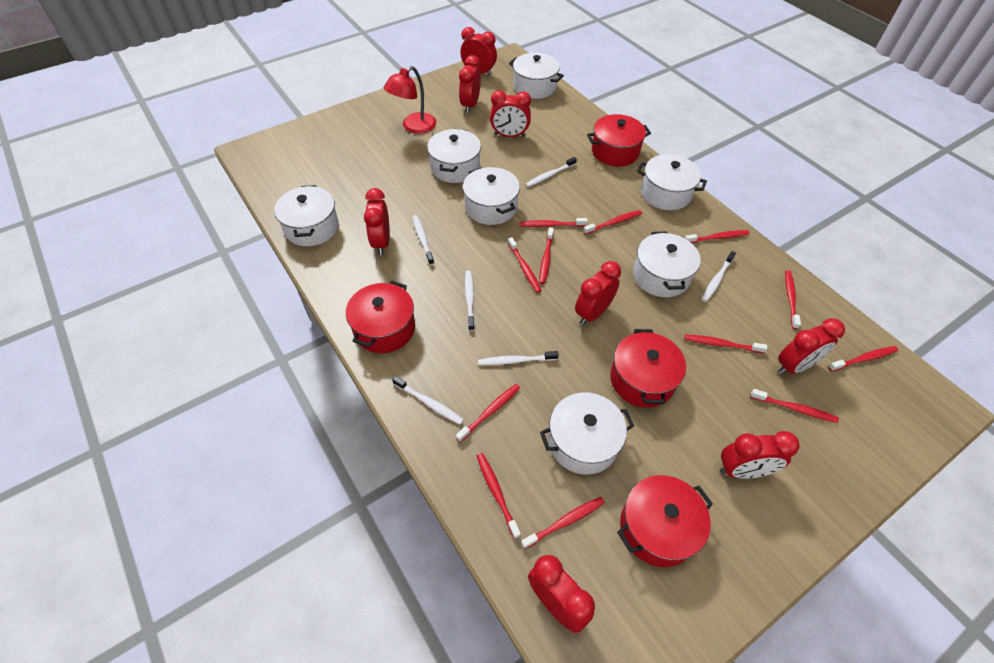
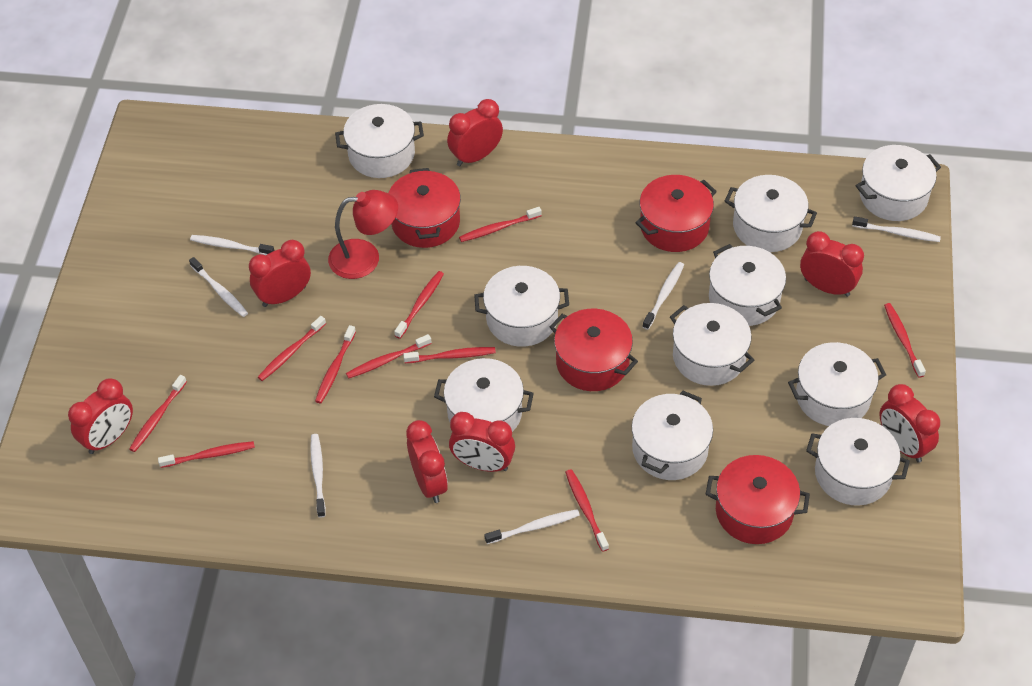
red clock: [364,188,390,255] [459,55,481,113] [460,27,497,76] [490,90,531,137] [528,555,595,633] [575,261,621,325] [720,431,799,479] [778,318,845,375] = 8 -> [68,378,133,454] [249,240,311,307] [406,420,448,503] [447,99,503,166] [449,412,515,472] [800,231,864,297] [880,384,940,463] = 7
red toothbrush: [456,384,520,442] [477,453,521,539] [508,237,542,293] [520,218,588,227] [521,497,605,549] [539,227,554,284] [583,210,642,235] [684,334,767,353] [685,230,750,243] [750,389,839,423] [785,270,801,329] [828,346,898,371] = 12 -> [129,375,187,452] [158,441,255,468] [258,316,326,381] [315,325,356,403] [346,334,432,379] [394,271,444,339] [403,347,496,363] [459,207,542,242] [565,469,609,552] [884,303,926,378] = 10
white pot: [274,185,339,246] [427,129,481,183] [463,167,520,225] [509,53,564,99] [540,392,634,475] [633,231,701,297] [637,154,707,210] = 7 -> [335,104,424,178] [434,358,534,432] [474,266,569,347] [632,391,713,480] [670,303,754,386] [709,244,786,326] [725,175,817,252] [788,342,886,426] [806,418,910,506] [856,145,941,221] = 10

